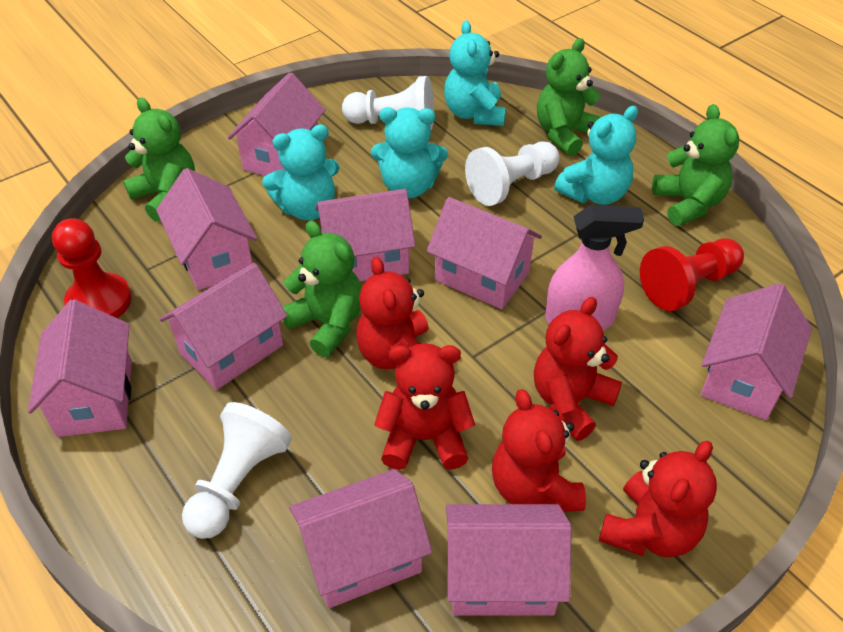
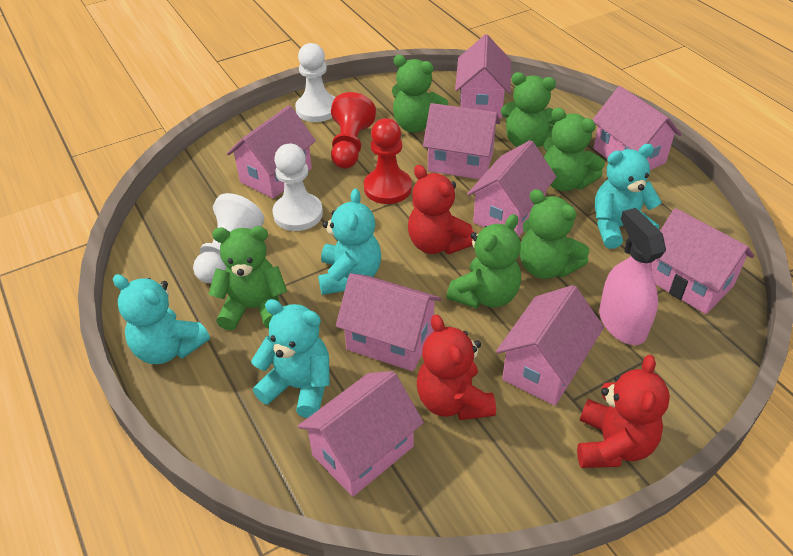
green teddy bear: [123,98,195,222] [282,221,362,357] [537,38,601,156] [652,104,739,226] = 4 -> [208,226,287,331] [392,55,448,133] [447,214,521,308] [501,72,556,147] [520,189,589,279] [544,108,605,191] = 6
red teddy bear: [356,257,429,369] [374,343,475,470] [492,389,586,512] [534,297,622,441] [599,440,717,557] = 5 -> [408,165,474,254] [417,314,496,420] [577,355,670,468] = 3

